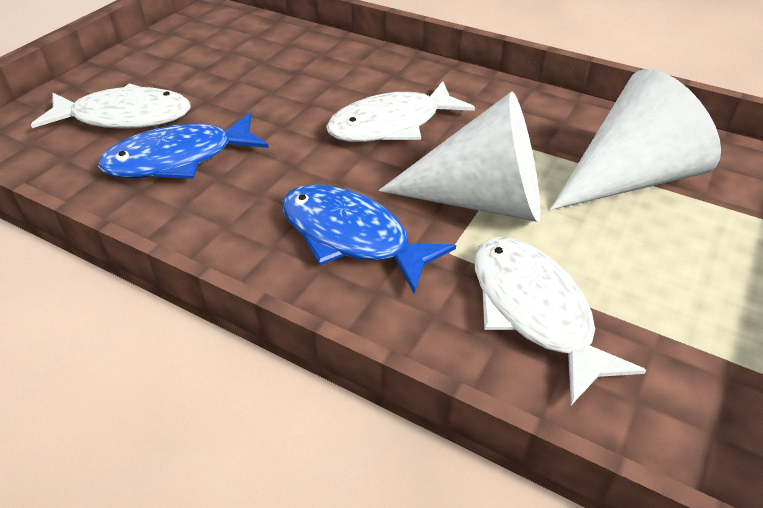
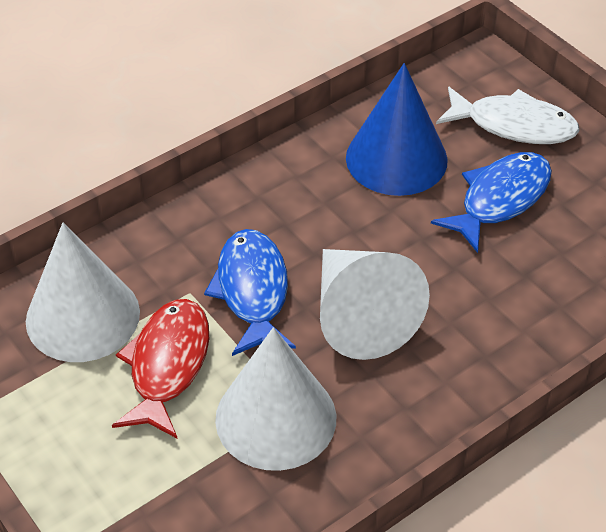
blue cone: none = 0 -> [346,63,448,196] = 1
red fish: none = 0 -> [112,299,209,438] = 1
white cone: [378,91,541,222] [550,69,721,210] = 2 -> [26,223,140,362] [215,327,336,471] [320,249,430,360] = 3
white fish: [31,83,191,129] [326,81,475,142] [474,237,646,405] = 3 -> [436,87,580,144] = 1

